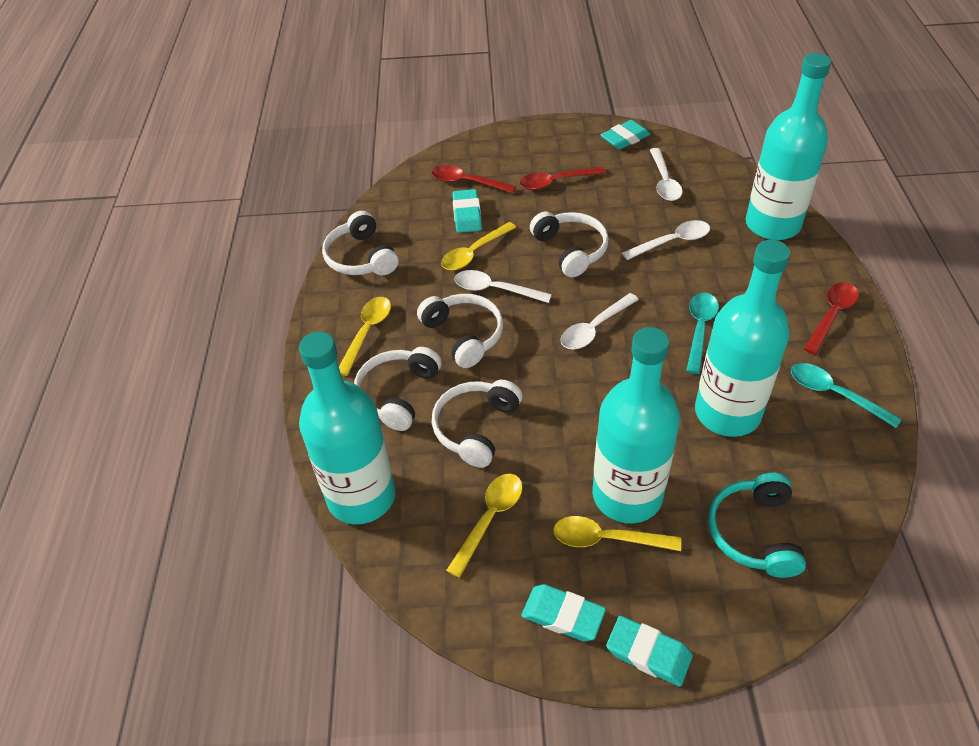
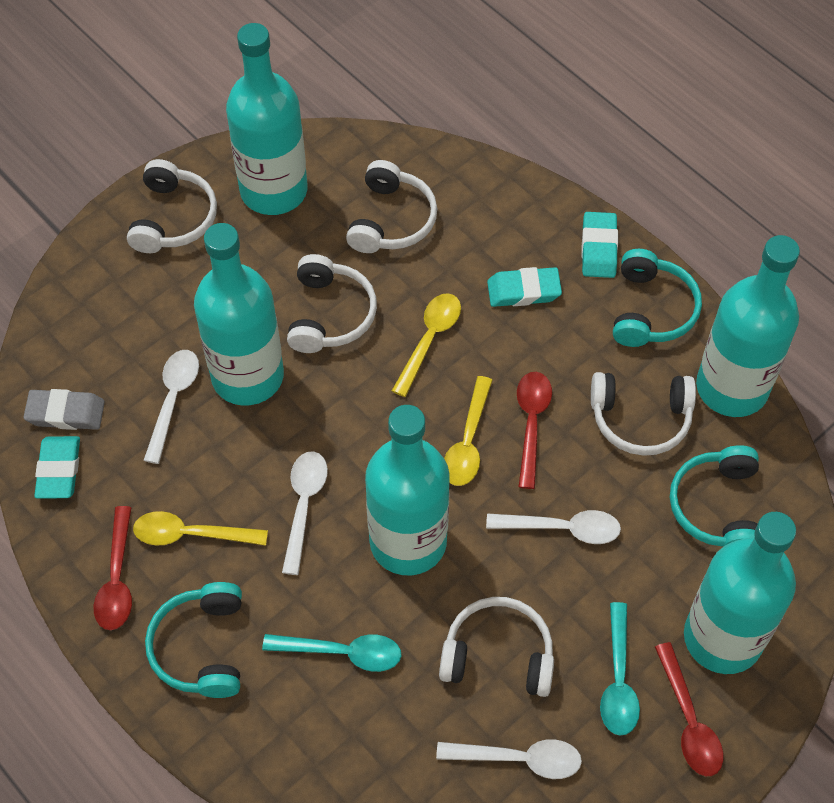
grey eraser: none = 0 -> [24,389,105,430] = 1
turquoise bottle: [299,332,396,524] [593,327,680,523] [695,240,790,437] [746,53,831,240] = 4 -> [194,223,284,405] [226,23,307,215] [365,405,450,575] [684,512,796,674] [696,235,800,417] = 5
turquoise eraser: [452,189,482,233] [521,584,606,641] [601,120,650,150] [606,616,693,687] = 4 -> [34,436,80,499] [487,267,562,307] [582,212,618,278] = 3
turquoise headphones: [708,473,806,578] = 1 -> [145,582,242,698] [613,249,702,347] [670,445,759,547] = 3
yellow spoon: [339,297,391,376] [441,222,516,270] [446,474,523,578] [553,516,681,551] = 4 -> [133,511,268,545] [392,293,461,397] [444,376,492,486] = 3

